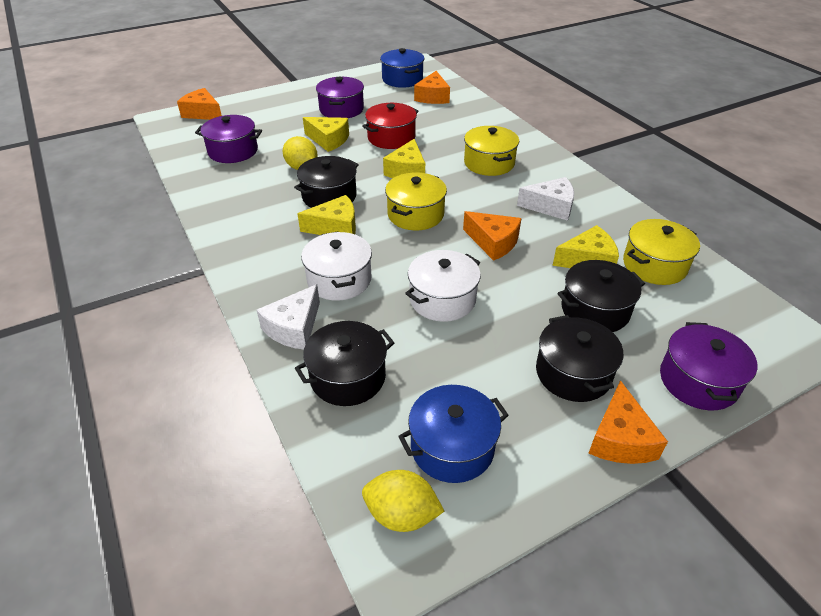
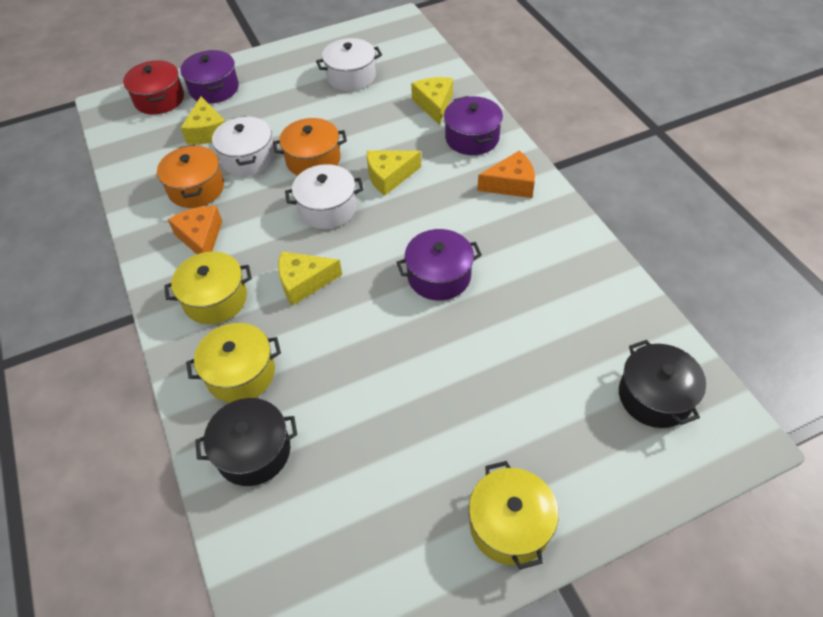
black pot: [294,156,359,208] [295,321,394,406] [536,315,623,402] [557,260,645,332] = 4 -> [195,398,297,486] [619,340,706,428] = 2
blue pot: [380,48,424,88] [398,385,509,483] = 2 -> none = 0
orange cheese: [177,88,222,120] [414,71,450,104] [463,211,521,261] [588,380,668,464] = 4 -> [168,206,222,254] [477,150,535,198] = 2
orange pot: none = 0 -> [157,144,224,208] [273,118,347,176] = 2
white cheese: [257,284,320,349] [517,177,574,221] = 2 -> none = 0
white pot: [301,231,372,301] [405,250,481,322] = 2 -> [212,116,275,176] [285,164,364,229] [316,38,382,91] = 3
yellow lemon: [283,136,318,170] [362,470,444,532] = 2 -> none = 0

